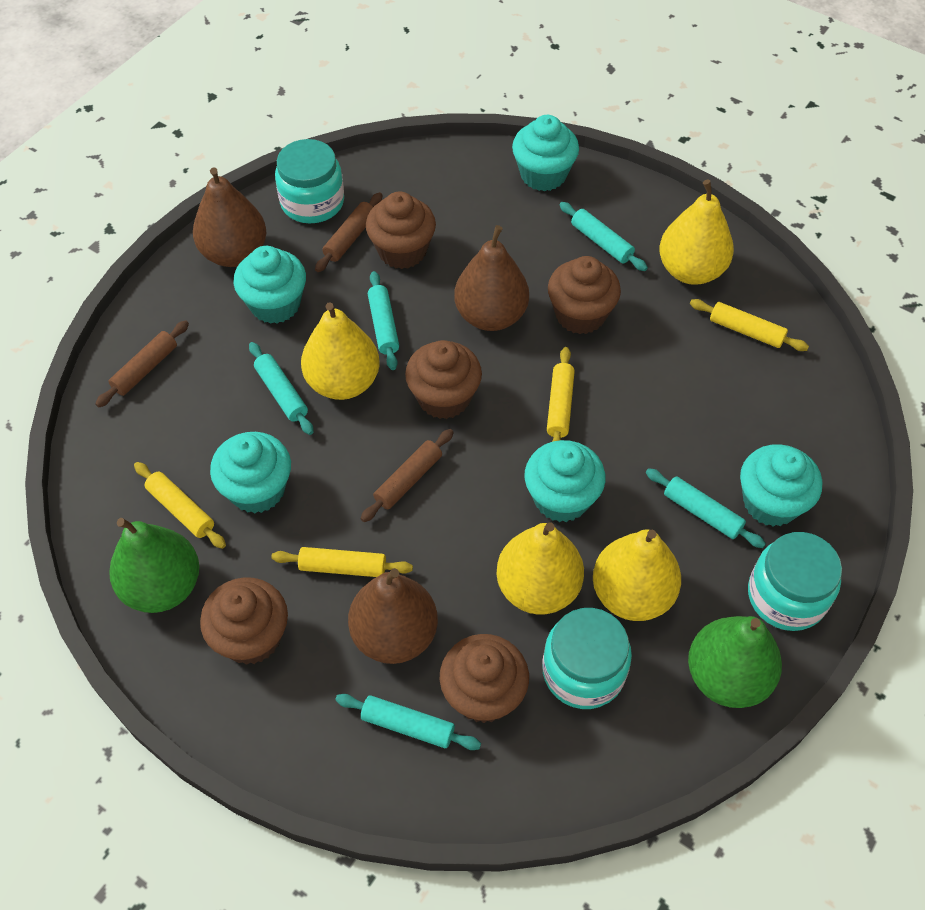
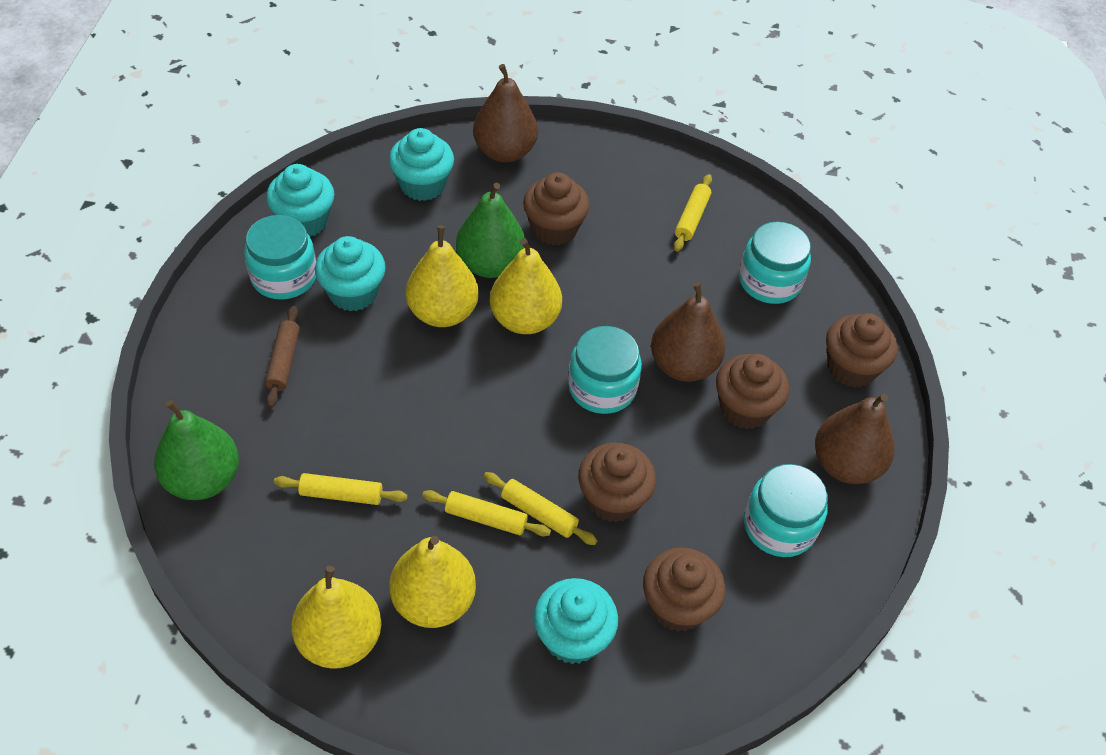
brown rolling pin: [95,320,189,407] [315,192,382,272] [361,429,454,522] = 3 -> [265,306,300,408] = 1
turquoise cupcake: [210,432,291,514] [233,246,306,324] [512,115,579,191] [524,440,605,522] [740,444,822,527] = 5 -> [266,164,334,237] [315,236,386,311] [389,128,454,201] [534,578,618,664] = 4
turquoise jar: [275,139,344,223] [542,608,632,709] [748,532,842,631] = 3 -> [244,215,316,300] [568,326,642,414] [739,221,811,304] [744,464,828,557] = 4
turquoise rolling pin: [249,342,314,435] [335,694,481,750] [368,271,399,370] [559,202,648,271] [646,468,766,548] = 5 -> none = 0

